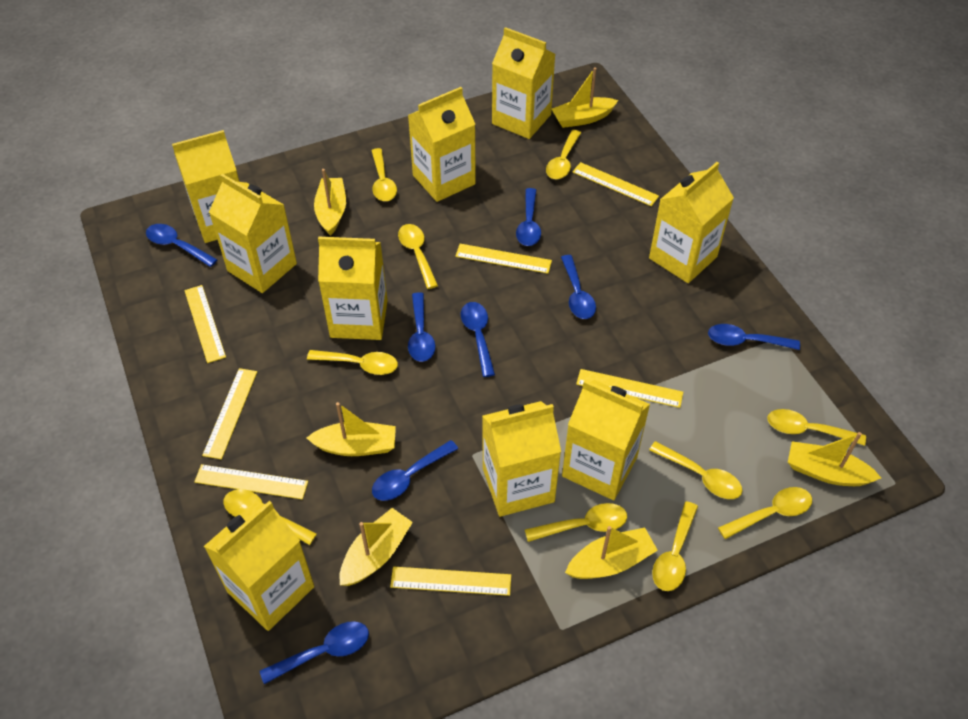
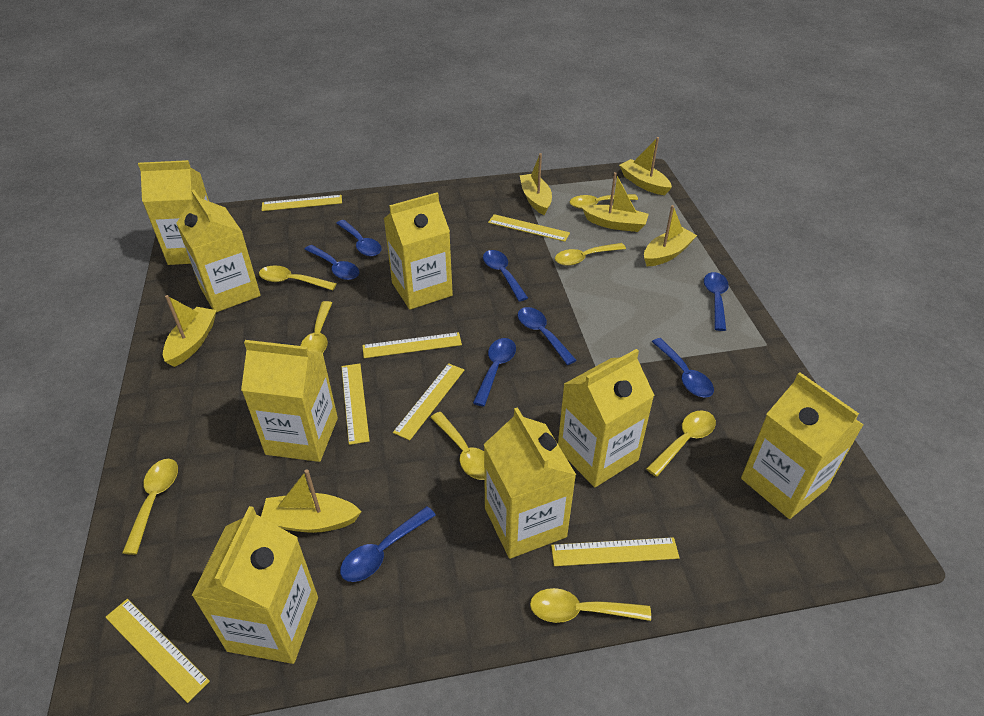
yellow carton: [172,130,240,243] [204,501,314,631] [209,174,297,293] [318,236,388,340] [408,87,476,202] [482,401,561,517] [492,27,555,139] [562,380,650,500] [649,162,734,283] = 9 -> [138,160,209,265] [176,190,261,312] [191,506,318,664] [241,340,338,462] [384,192,453,310] [483,407,576,559] [558,349,655,487] [741,372,863,519] = 8
yellow spoon: [224,489,317,545] [307,350,398,375] [372,148,397,201] [398,224,438,289] [525,503,627,542] [546,130,581,179] [649,441,742,499] [652,501,698,591] [718,487,812,539] [767,409,866,446] = 10 -> [122,459,178,555] [259,265,337,290] [301,301,332,352] [430,412,485,480] [530,588,651,623] [555,243,626,266] [570,194,638,209] [646,411,716,477] = 8

